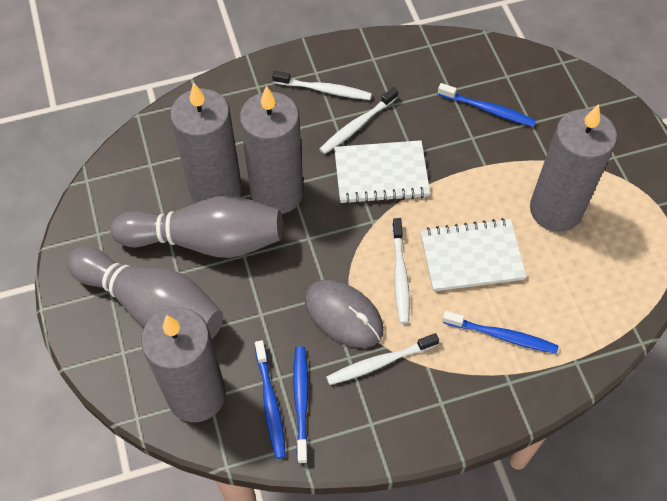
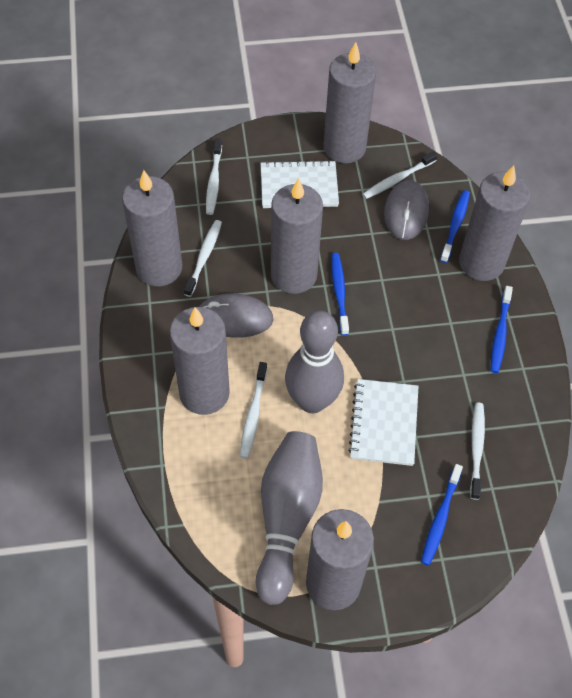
grey candle: [141,307,226,422] [170,83,242,203] [240,86,303,214] [530,104,617,232] = 4 -> [122,170,182,286] [169,307,230,415] [271,178,323,294] [306,509,374,610] [323,42,376,163] [459,165,531,281] = 6
grey mouse: [305,280,384,348] = 1 -> [199,293,274,338] [384,180,429,240] = 2
white toothbrush: [272,71,372,100] [320,87,398,154] [326,333,439,385] [392,218,410,324] = 4 -> [184,220,222,297] [206,139,222,215] [240,362,267,459] [362,151,438,199] [470,402,485,500] = 5

